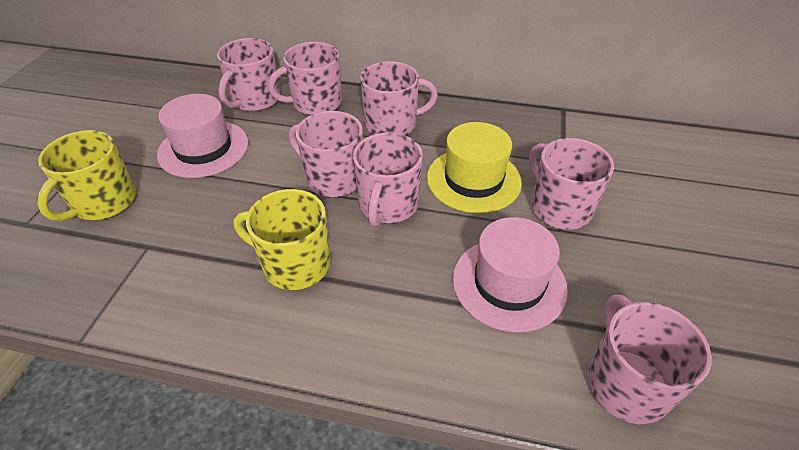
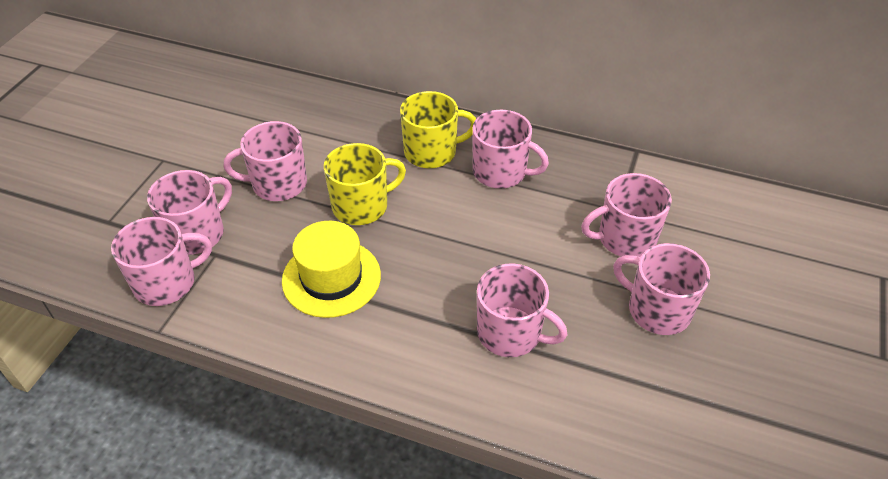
pink hat: [157,94,248,178] [453,217,568,333] = 2 -> none = 0

